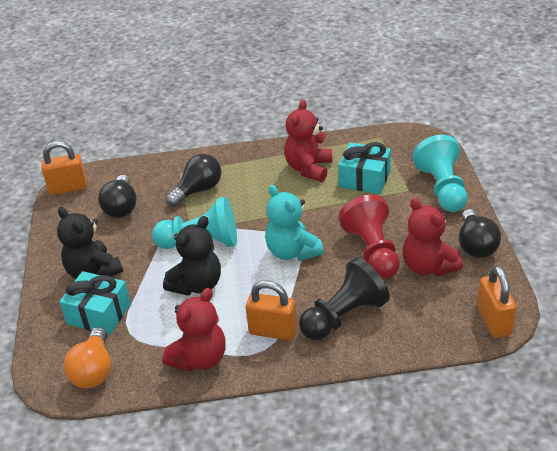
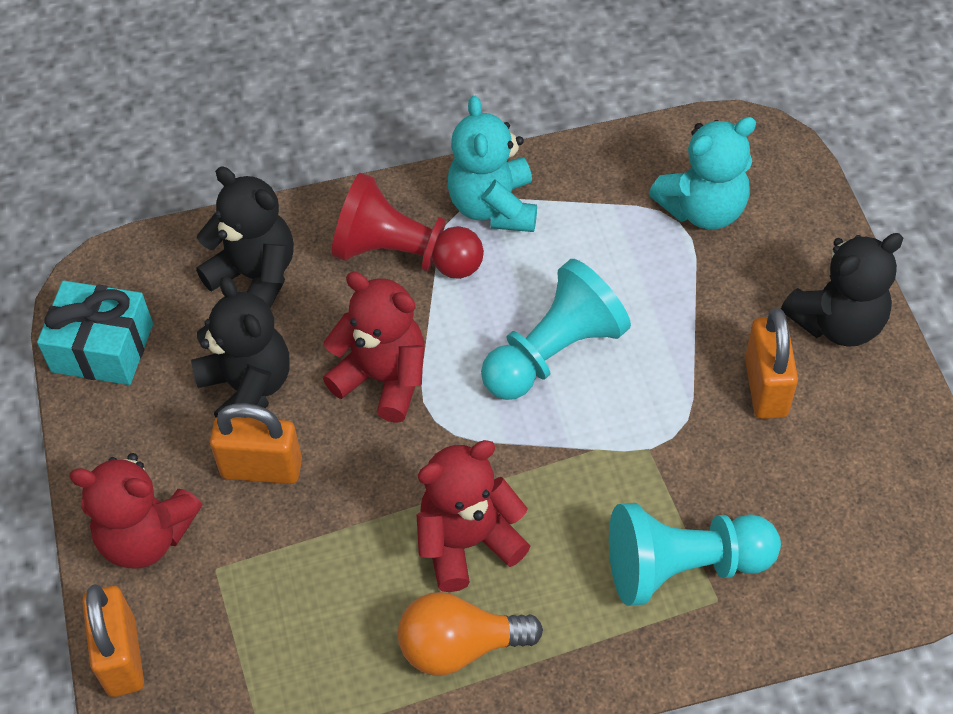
black light bulb: [98,175,137,218] [166,154,221,207] [459,209,501,258] = 3 -> none = 0
black pawn: [299,258,390,340] = 1 -> none = 0
black teddy bear: [57,207,123,279] [163,216,221,296] = 2 -> [191,276,290,418] [196,166,294,308] [781,233,903,347] = 3
turquoise gift: [59,271,131,335] [338,142,391,194] = 2 -> [37,281,153,385] = 1
turquoise teddy bear: [265,185,324,261] = 1 -> [448,96,537,232] [649,117,756,229] = 2

